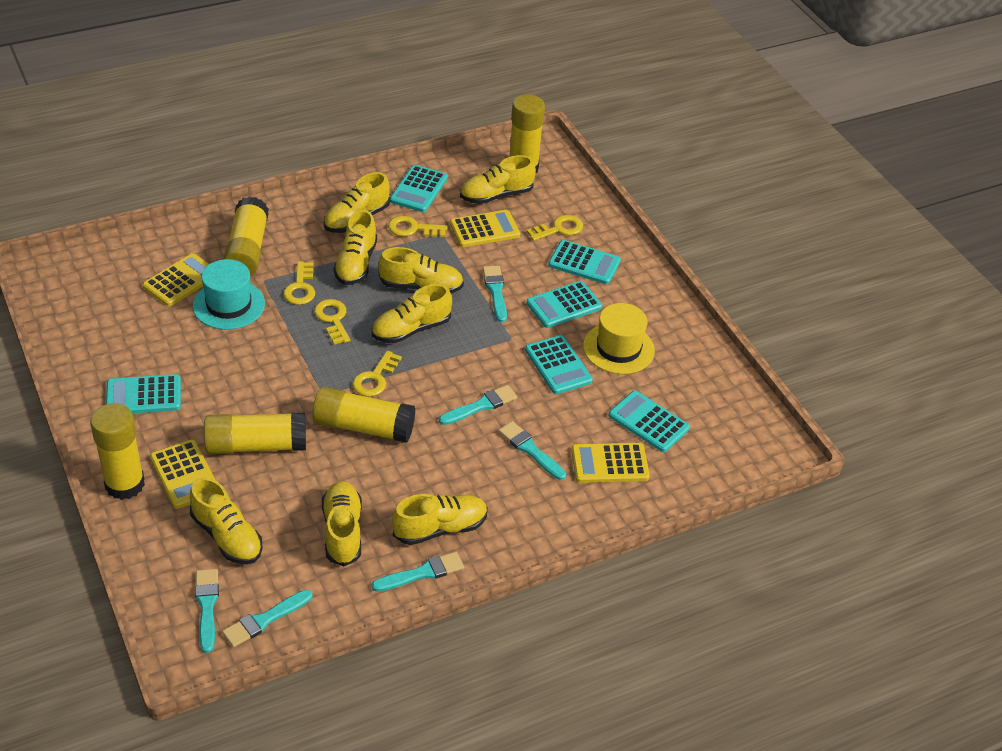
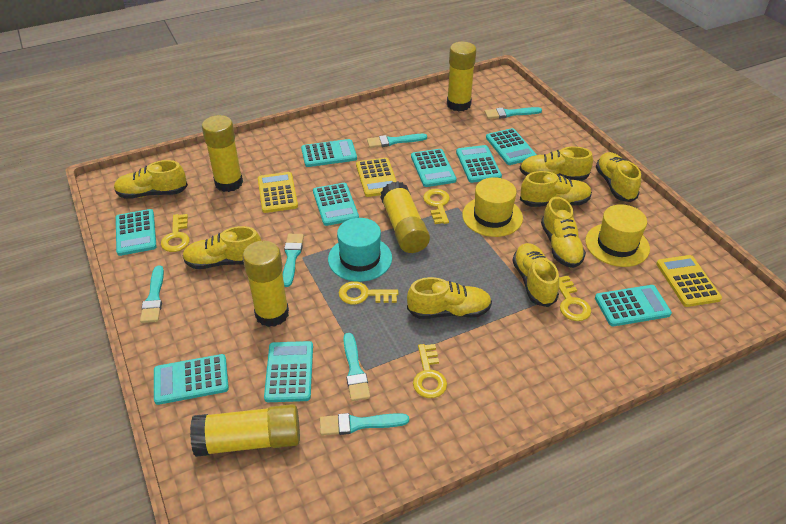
turquoise calculator: [106,374,181,414] [390,165,448,212] [525,335,593,394] [526,281,602,328] [548,240,621,284] [609,391,690,452] = 6 -> [116,209,157,256] [154,354,229,405] [264,341,313,402] [301,139,357,167] [313,183,359,226] [411,149,456,187] [456,145,502,183] [486,128,537,165] [595,285,672,326] = 9
yellow calculator: [143,253,209,306] [150,440,216,509] [450,210,520,247] [571,443,650,483] = 4 -> [258,172,298,213] [356,158,397,197] [656,255,722,307] = 3
yellow hat: [583,303,655,374] = 1 -> [462,177,523,237] [585,204,650,267] = 2

